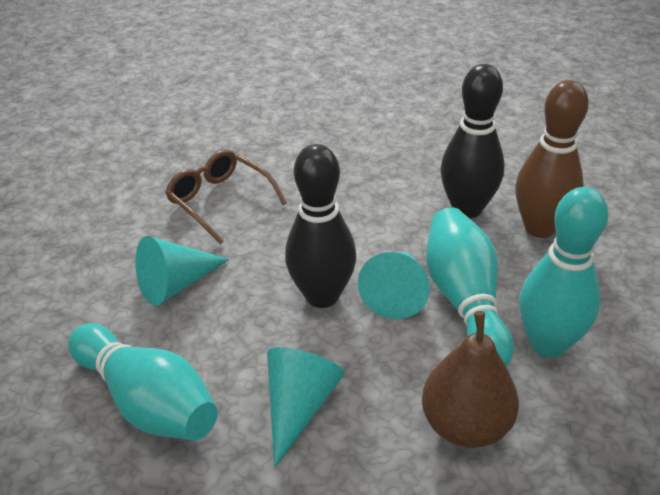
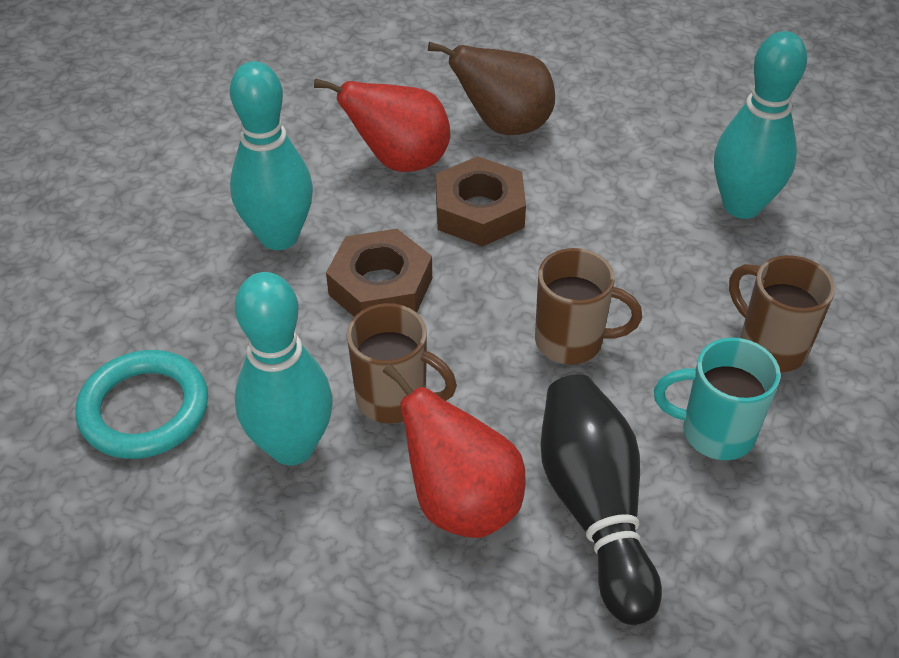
black bowling pin: [285,144,356,308] [440,64,504,218] = 2 -> [540,374,662,625] = 1
brown bowling pin: [515,80,589,238] = 1 -> none = 0
brown glasses: [165,150,287,244] = 1 -> none = 0
brown mug: none = 0 -> [347,303,457,424] [535,248,642,364] [729,255,835,372] = 3
brown nut: none = 0 -> [326,229,432,317] [436,156,526,247] = 2
red pear: none = 0 -> [314,78,450,172] [383,363,526,538] = 2
turquoise cone: [135,236,230,306] [267,347,345,468] [358,252,430,319] = 3 -> none = 0
turquoise mug: none = 0 -> [654,338,781,460] = 1
turquoise ring: none = 0 -> [75,350,208,459] = 1

